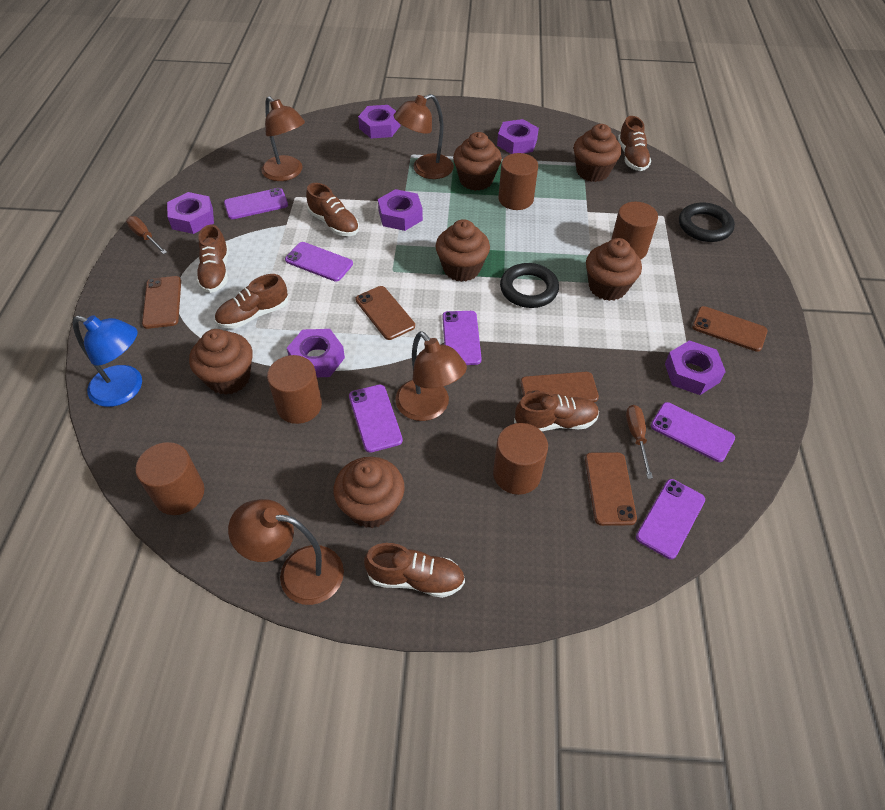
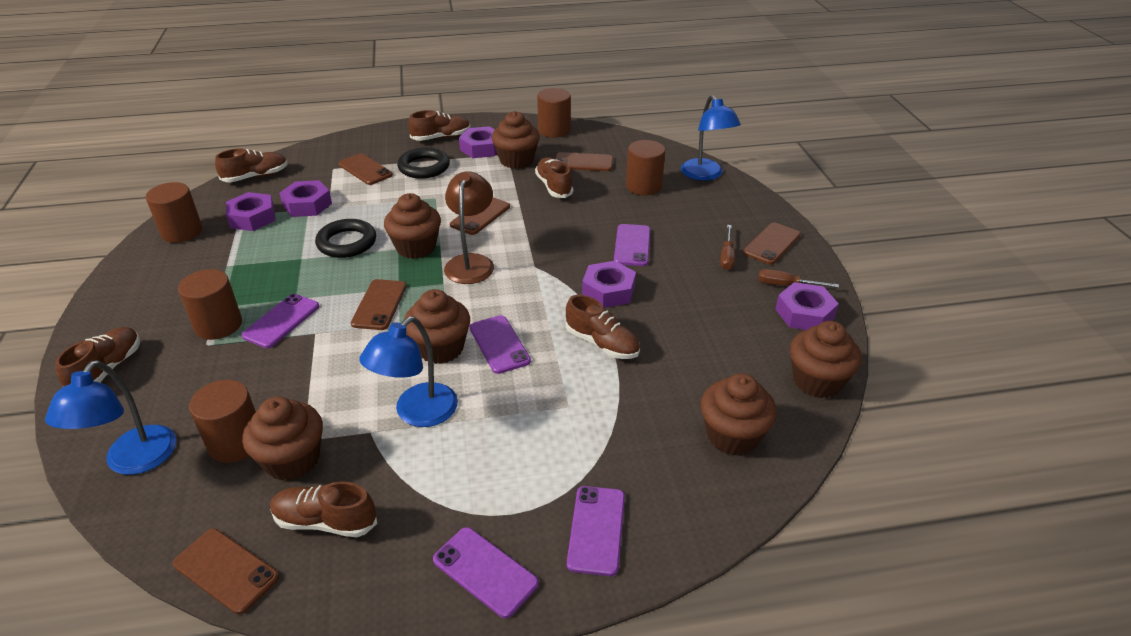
blue lamp: [73,315,142,407] = 1 -> [45,360,176,475] [359,316,458,427] [681,95,741,181] = 3
brown lamp: [228,499,344,605] [261,96,305,181] [394,94,454,179] [395,331,467,421] = 4 -> [444,171,494,284] = 1
brown phone: [142,276,181,329] [356,286,415,340] [521,372,599,402] [585,452,637,526] [692,306,768,352] = 5 -> [173,529,279,614] [339,153,393,185] [351,279,407,330] [450,197,510,235] [555,152,613,171] [743,222,801,265] = 6
purple nut: [167,192,214,234] [287,329,345,377] [358,105,400,138] [378,189,423,231] [497,119,539,154] [665,340,726,395] = 6 -> [226,192,275,231] [279,180,332,217] [459,126,497,158] [582,261,636,308] [775,282,839,330] = 5
purple phone: [224,188,288,219] [285,242,353,282] [349,385,403,453] [442,311,482,365] [636,479,705,559] [651,402,735,462] = 6 -> [241,294,319,348] [433,527,539,618] [470,315,531,374] [567,486,625,576] [614,224,650,266] = 5

